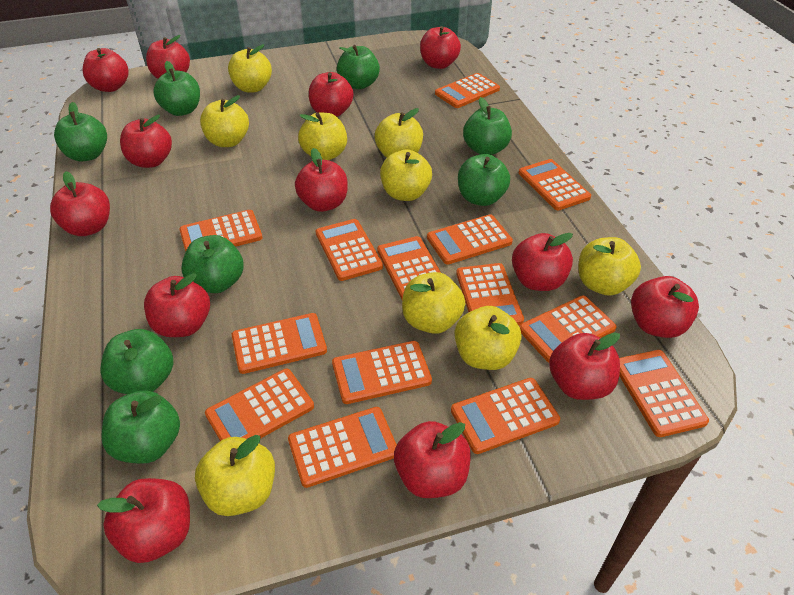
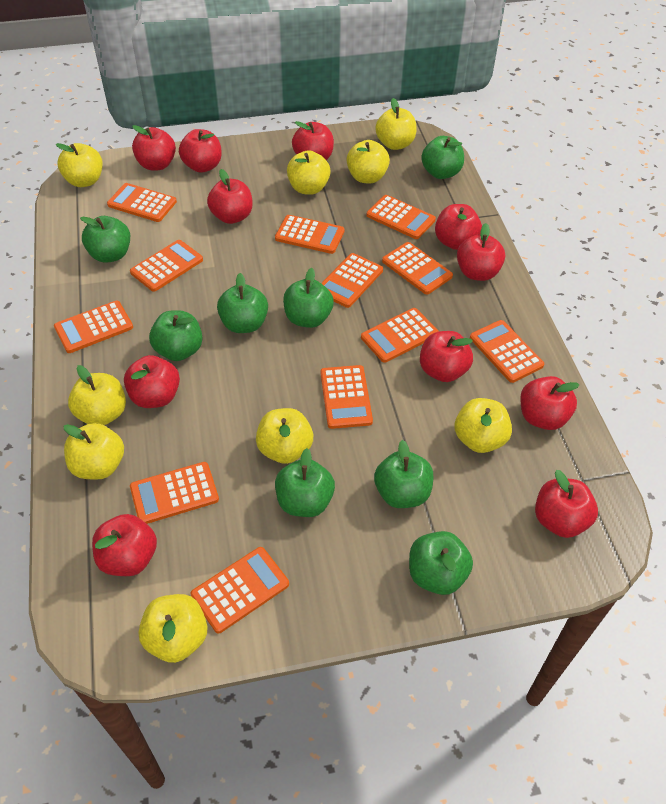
orange calculator: [179,210,263,252] [205,369,314,441] [232,313,327,374] [288,407,397,488] [316,219,383,281] [332,341,432,404] [377,236,441,300] [427,214,513,265] [435,73,500,108] [451,378,560,454] [456,263,524,325] [519,159,591,211] [519,296,617,362] [619,350,709,437] = 14 -> [54,301,133,353] [107,183,177,222] [130,240,203,292] [130,462,219,524] [191,547,289,633] [275,215,345,254] [321,253,383,308] [321,365,373,429] [361,308,439,363] [367,195,436,239] [382,242,453,294] [470,320,544,383] = 12
red apple: [50,171,110,236] [83,48,129,92] [97,478,190,563] [120,115,172,168] [144,273,210,337] [146,35,190,79] [295,148,348,212] [309,72,353,117] [394,421,471,498] [420,26,461,69] [512,233,573,291] [549,333,620,400] [631,276,699,338] = 13 -> [92,514,157,576] [124,355,180,408] [132,125,176,171] [179,129,222,173] [207,169,253,224] [292,121,334,160] [420,331,473,382] [435,204,482,250] [457,223,505,281] [520,376,579,430] [535,470,598,538] = 11

